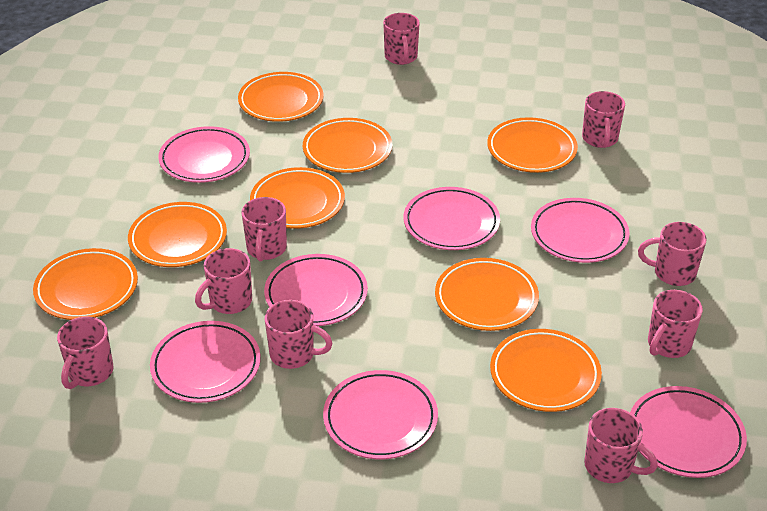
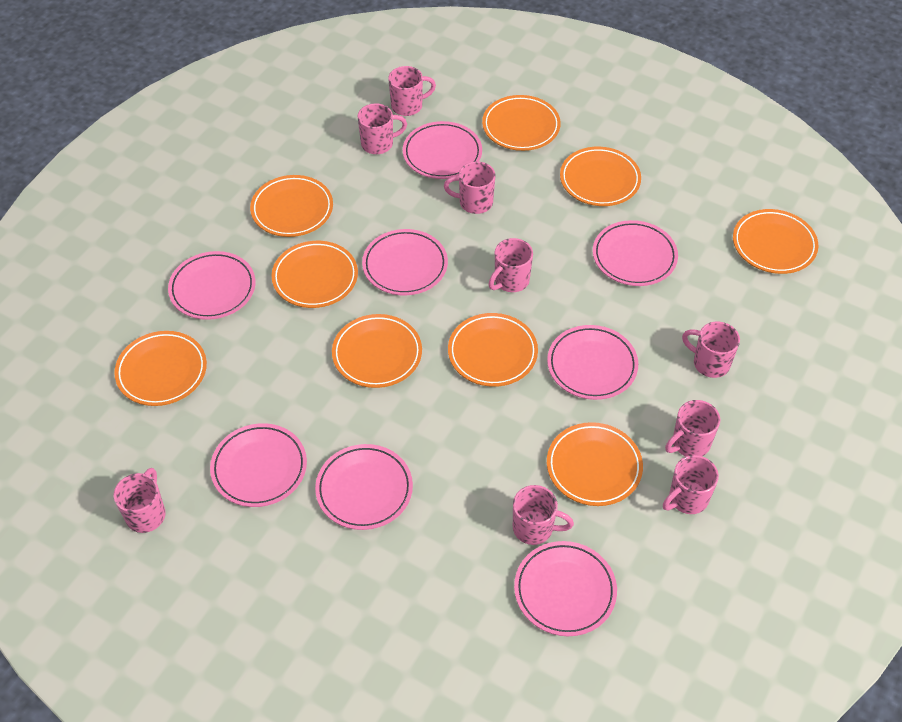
orange plate: [33,248,138,320] [128,202,227,267] [238,72,324,122] [250,167,345,229] [303,118,392,173] [435,258,539,331] [487,117,578,173] [490,329,602,412] = 8 -> [114,331,207,406] [250,175,333,237] [272,241,358,308] [332,314,422,388] [448,313,538,387] [482,95,561,151] [547,422,643,506] [560,147,641,206] [733,209,818,274] = 9
pink plate: [150,321,261,403] [158,126,250,183] [264,254,368,326] [323,370,438,459] [403,187,500,250] [531,198,630,263] [630,386,747,478] = 7 -> [168,251,255,320] [210,423,307,507] [315,444,413,530] [362,229,448,295] [403,121,482,179] [514,541,617,636] [547,325,638,400] [593,220,678,286] = 8

